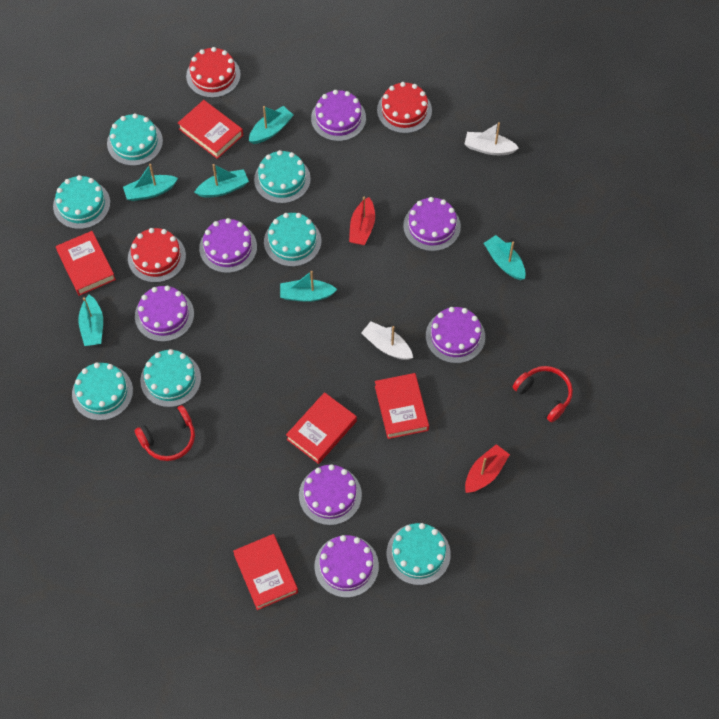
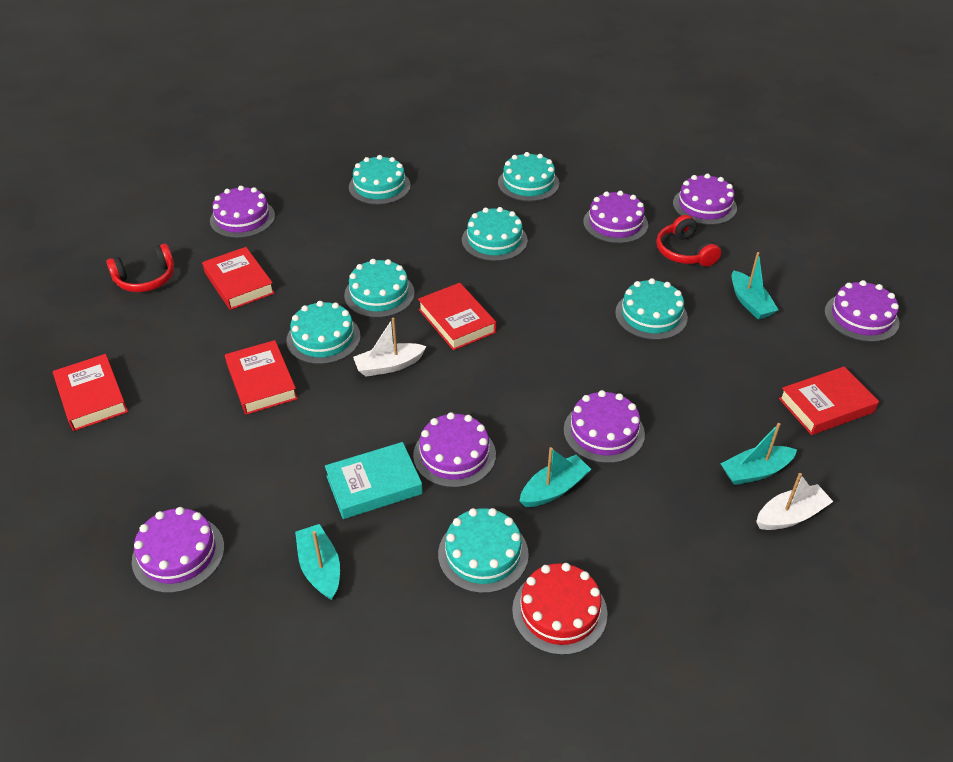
red boat: [349,196,375,245] [465,444,510,493] = 2 -> none = 0
red cake: [128,228,186,283] [186,47,241,98] [377,82,432,133] = 3 -> [512,563,608,655] = 1
turquoise boat: [78,295,103,346] [123,164,178,201] [194,164,249,198] [249,106,293,144] [280,271,338,302] [484,235,526,280] = 6 -> [295,524,340,600] [520,447,591,507] [721,423,797,485] [732,252,778,319] = 4
turquoise book: none = 0 -> [325,442,423,519] = 1

